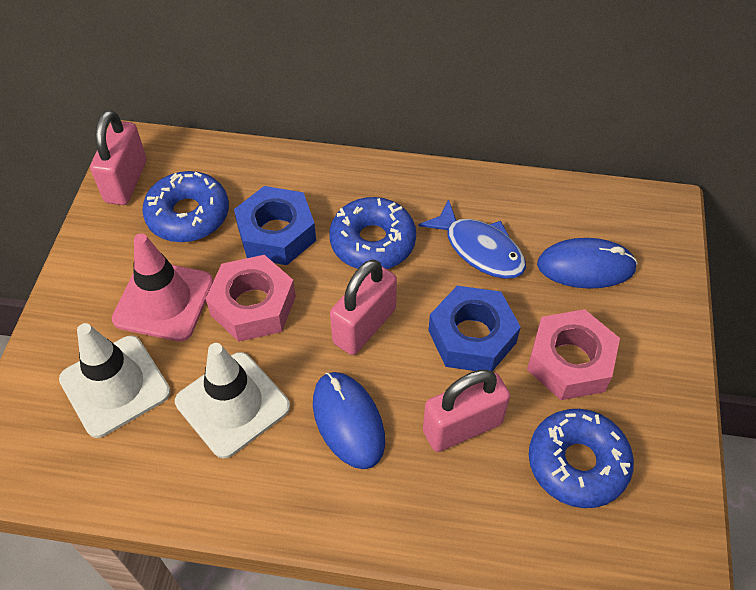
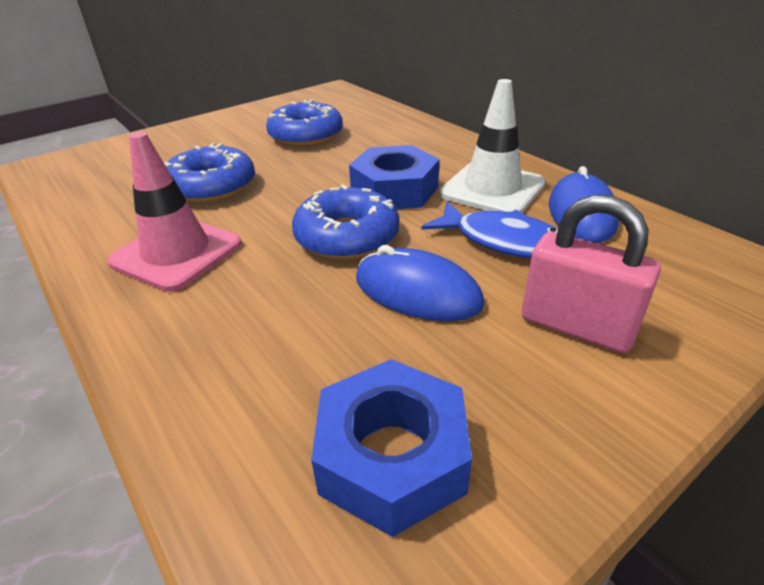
pink nut: [206,255,296,342] [527,309,620,400] = 2 -> none = 0
pink padlock: [90,110,147,205] [330,259,397,355] [423,369,510,452] = 3 -> [522,195,661,353] = 1
white traffic cone: [59,323,170,438] [175,343,290,458] = 2 -> [439,79,546,213] = 1

